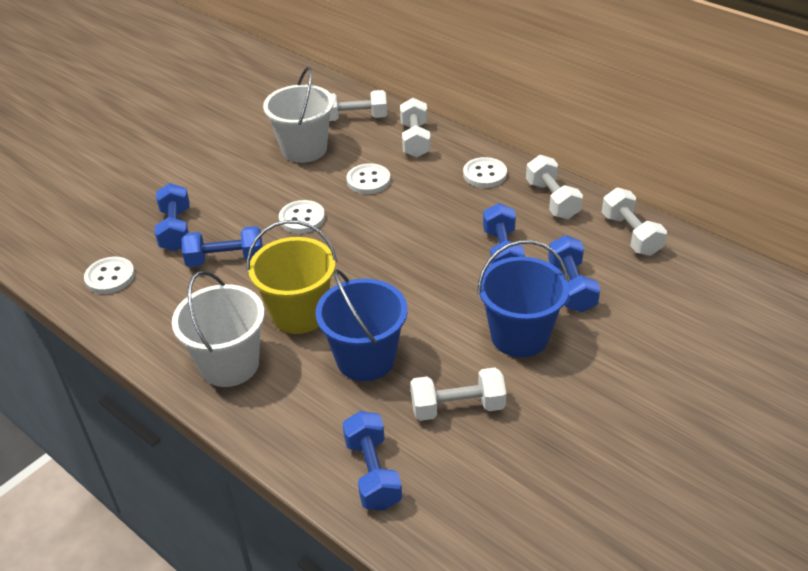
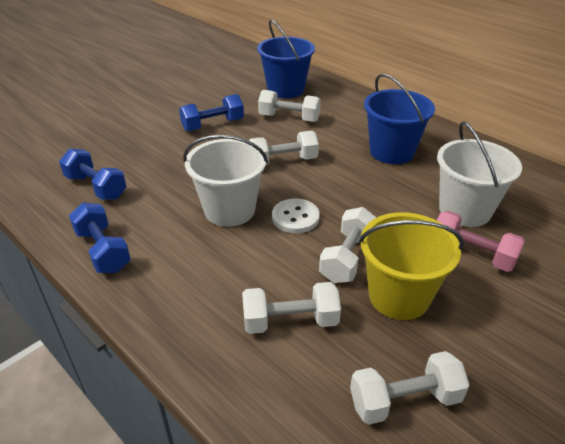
blue dumbbell: [155,183,189,251] [181,226,263,267] [342,411,402,511] [483,203,525,264] [548,235,600,312] = 5 -> [59,148,126,200] [69,202,131,273] [179,94,244,131] = 3
pink dumbbell: none = 0 -> [437,211,525,272] = 1
white button: [84,257,135,294] [279,200,325,233] [347,163,391,194] [463,157,507,188] = 4 -> [272,199,320,233] = 1

